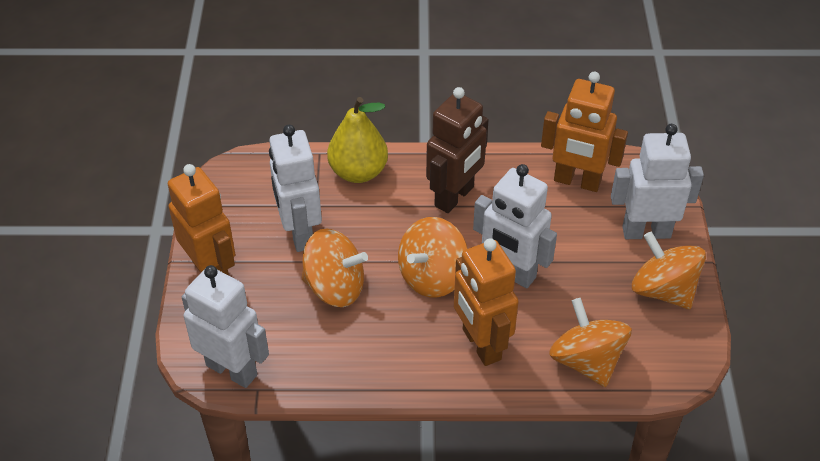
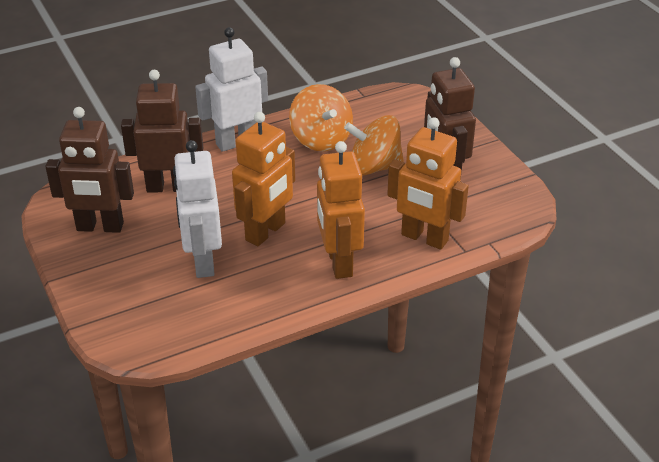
brown robot: [426,87,489,213] = 1 -> [45,107,134,233] [121,70,203,193] [424,57,476,182] = 3
orange spinning top: [302,228,368,307] [398,217,468,297] [549,298,632,387] [632,231,706,309] = 4 -> [289,84,353,151] [344,115,404,176] = 2
white robot: [182,265,269,388] [269,125,322,252] [473,164,557,288] [611,124,704,239] = 4 -> [173,140,222,278] [195,27,268,152] = 2
yellow pear: [327,97,388,183] = 1 -> none = 0

